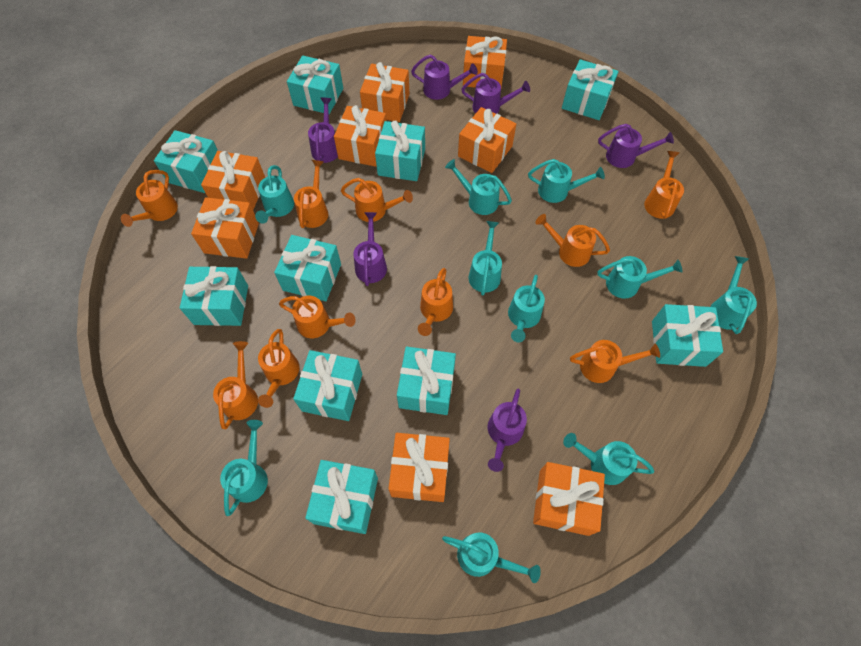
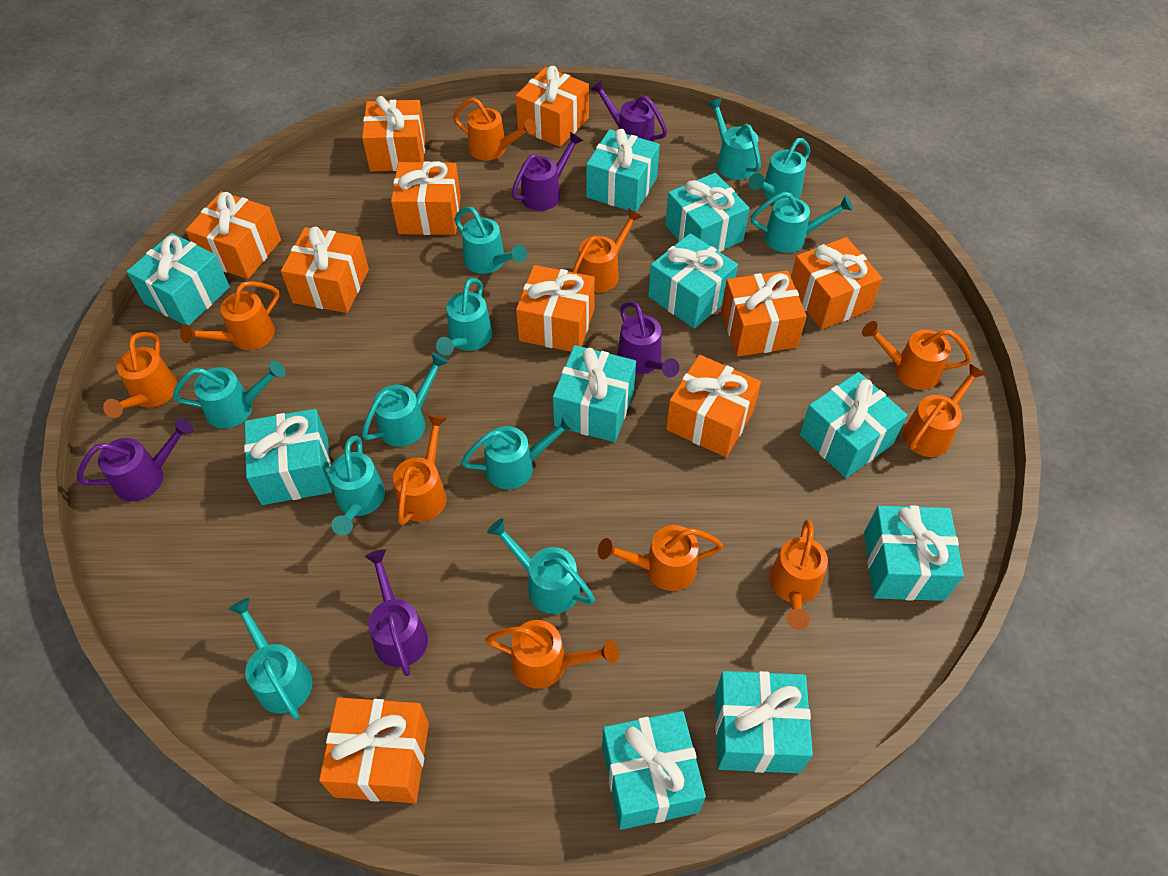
orange gift: [191,197,259,259] [201,151,265,210] [334,105,386,167] [360,62,410,122] [388,433,450,502] [458,107,516,173] [463,36,507,88] [533,462,605,536] = 8 -> [185,191,281,279] [281,226,369,313] [319,697,429,803] [362,96,425,171] [391,161,461,235] [516,66,589,147] [516,265,595,352] [666,355,761,457] [721,271,807,356] [791,237,882,330] = 10
purple watering can: [308,97,338,163] [353,212,387,286] [411,55,478,100] [461,73,530,114] [488,389,527,472] [598,124,674,168] = 6 -> [77,418,193,501] [365,549,428,676] [511,132,583,211] [590,80,667,142] [617,302,679,377] = 5
turquoise watering can: [220,420,268,516] [255,165,294,223] [442,533,541,583] [445,159,512,215] [469,221,502,296] [508,275,545,342] [528,159,605,203] [563,433,654,485] [597,256,682,299] [710,256,757,334] = 10 -> [173,361,286,429] [228,598,313,719] [329,435,385,535] [362,352,449,447] [436,278,492,356] [454,207,527,274] [461,414,576,489] [487,518,595,614] [708,98,761,180] [749,138,811,202] [750,192,853,253] = 11

